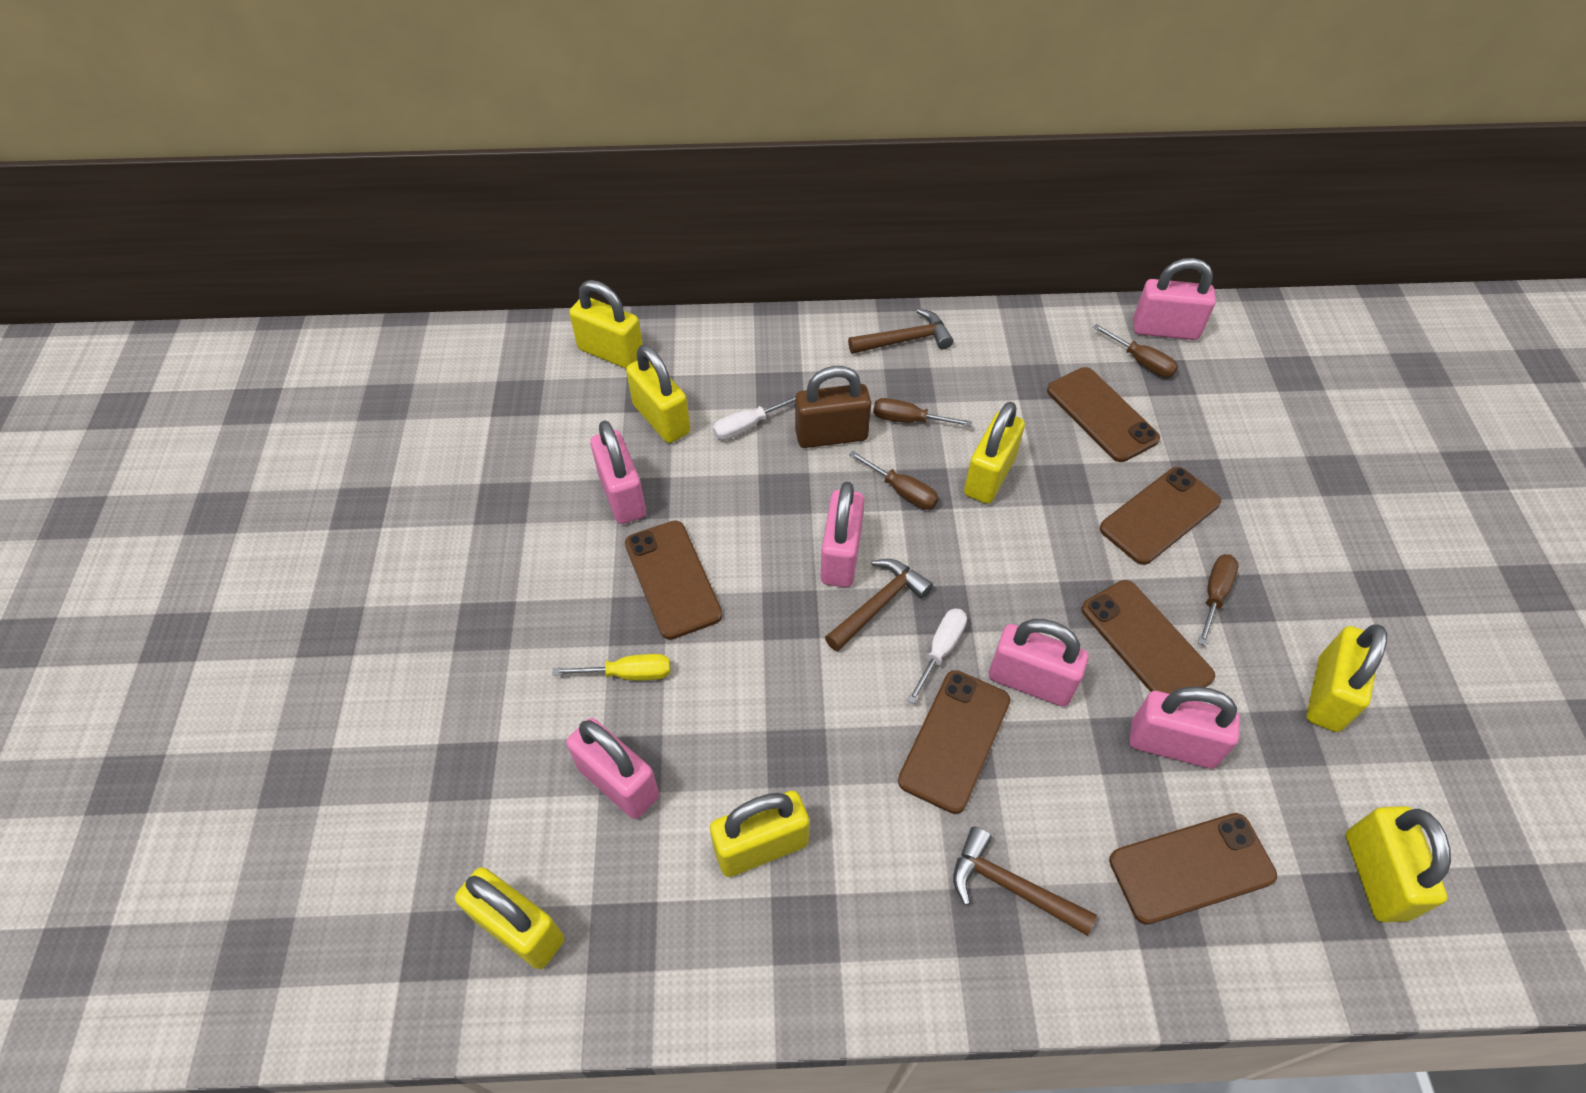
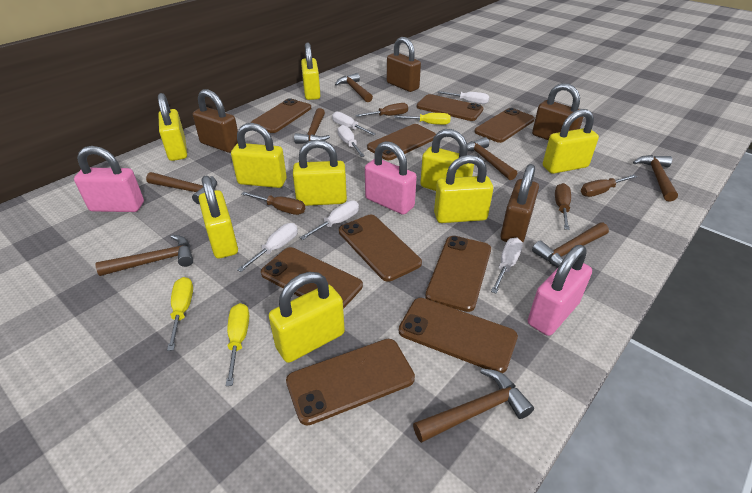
brown hammer: [825,559,933,652] [848,309,953,354] [953,827,1097,936] = 3 -> [95,235,193,276] [146,172,217,204] [294,108,330,144] [335,73,373,102] [413,368,534,443] [467,137,517,180] [532,222,609,267] [633,155,678,202] = 8
brown padlock: [795,366,871,448] = 1 -> [193,89,238,153] [387,37,421,92] [500,164,539,242] [532,83,583,140] = 4
brown phone: [625,520,723,640] [898,670,1011,814] [1047,367,1160,462] [1081,580,1215,694] [1100,467,1221,565] [1109,813,1277,925] = 6 -> [250,98,311,133] [261,247,363,309] [286,339,415,426] [339,215,422,282] [367,124,436,160] [399,298,518,373] [417,94,483,121] [425,236,491,312] [474,108,535,143] = 9
pink padlock: [566,718,659,819] [590,421,646,524] [821,482,864,587] [989,619,1088,707] [1130,687,1240,769] [1133,258,1216,340] = 6 -> [74,146,144,212] [365,141,417,215] [528,245,592,336] = 3
white screwdriver: [713,396,796,440] [907,608,967,704] = 2 -> [237,223,298,272] [300,200,359,240] [332,111,376,135] [338,125,365,157] [438,91,489,104] [491,238,523,294] = 6
yellow padlock: [455,867,564,969] [569,280,643,369] [626,345,690,443] [710,791,809,877] [964,402,1025,504] [1306,624,1387,732] [1346,806,1451,922] = 7 -> [158,93,187,161] [199,175,238,259] [231,123,287,188] [269,272,345,363] [293,139,347,206] [301,42,321,100] [420,129,474,191] [434,155,493,223] [543,109,599,174] = 9
yellow screwdriver: [552,654,670,680] = 1 -> [167,277,193,351] [226,303,249,386] [394,113,451,125] = 3

